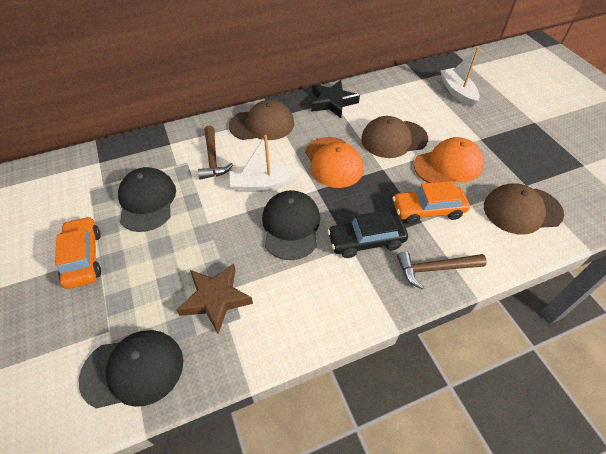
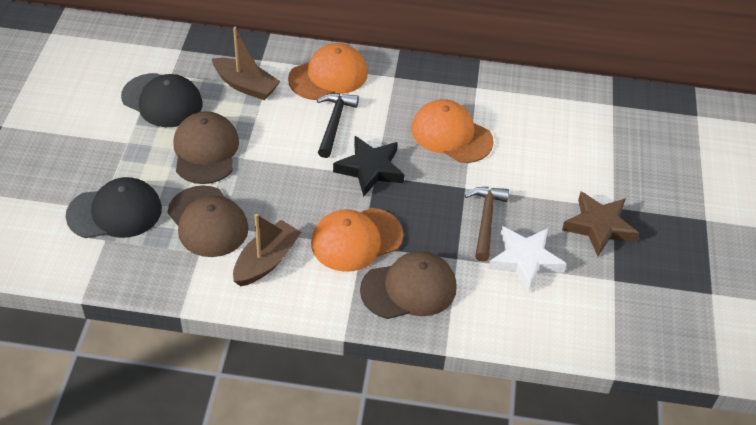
black cap: [79,330,183,408] [118,167,176,232] [262,190,320,260] = 3 -> [66,177,162,238] [121,73,202,127] = 2
black car: [327,210,408,258] = 1 -> none = 0
black hammer: none = 0 -> [317,93,359,158] = 1
brown boat: none = 0 -> [212,27,281,100] [233,213,301,286] = 2
brown hammer: [198,126,233,180] [397,251,487,290] = 2 -> [464,187,509,261] = 1
orange cap: [305,137,363,188] [414,137,484,183] = 2 -> [288,43,368,100] [311,208,403,272] [411,99,494,163] = 3
orange car: [55,216,101,289] [392,181,470,224] = 2 -> none = 0
white boat: [229,135,299,192] [441,47,480,107] = 2 -> none = 0
white star: none = 0 -> [488,226,567,293] = 1

